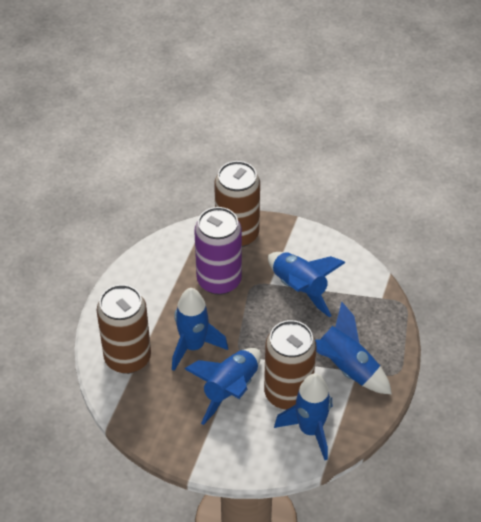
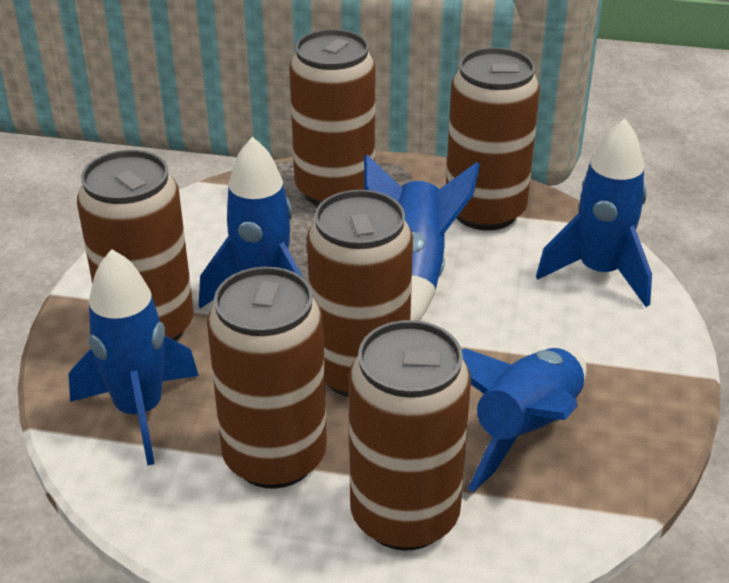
brown can: [97,284,151,374] [214,161,260,247] [264,320,317,410] = 3 -> [77,150,194,341] [207,267,327,489] [289,29,375,206] [307,190,413,397] [349,320,471,551] [446,47,540,231] = 6
purple can: [194,207,242,295] = 1 -> none = 0

